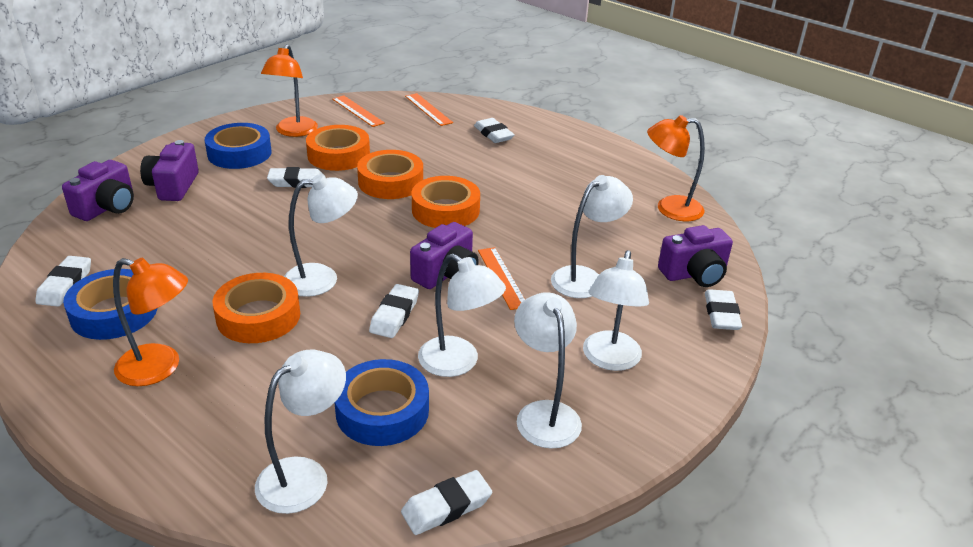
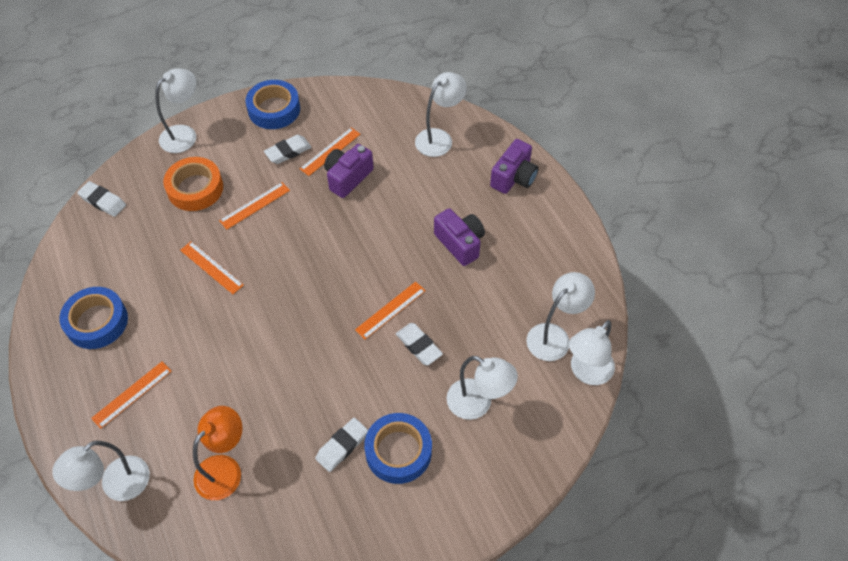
orange lamp: [113,258,188,386] [261,44,318,137] [647,115,705,221] = 3 -> [193,406,242,500] = 1
orange ruler: [332,95,385,127] [405,93,453,126] [478,247,525,310] = 3 -> [91,362,172,429] [180,241,244,294] [219,182,290,229] [300,127,360,176] [355,281,426,339] = 5
orange tape: [213,273,300,343] [306,125,370,171] [357,150,423,199] [412,176,480,228] = 4 -> [163,157,223,211] = 1
purple camera: [62,160,134,221] [140,140,199,201] [410,222,479,289] [658,225,733,287] = 4 -> [324,144,374,198] [434,208,485,266] [490,139,539,194] = 3
white eraser: [35,256,91,307] [267,167,326,188] [369,284,419,338] [401,470,492,535] [474,118,515,143] [705,289,742,330] = 6 -> [77,181,126,217] [264,135,312,164] [315,418,368,472] [396,323,443,365] = 4

